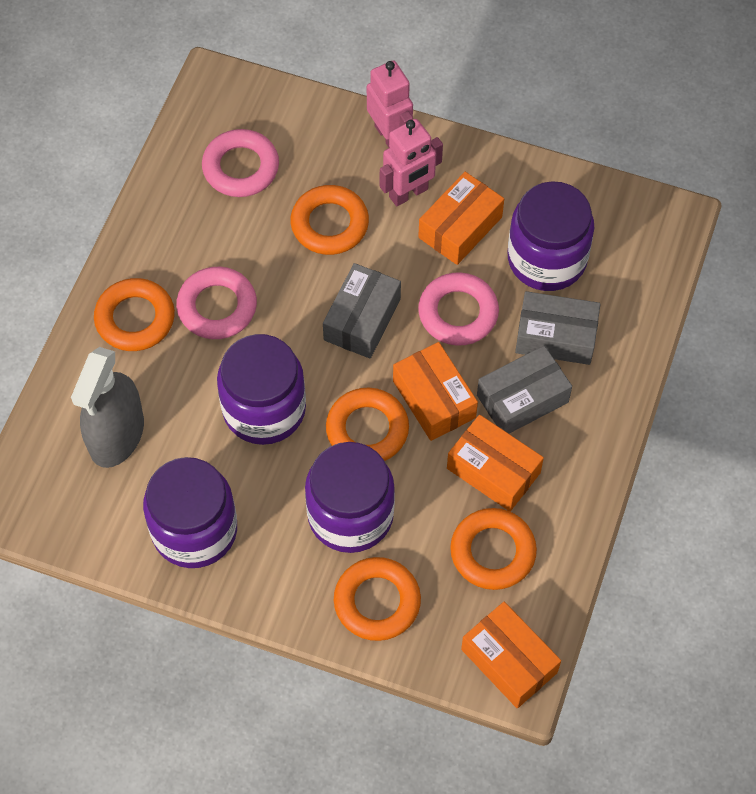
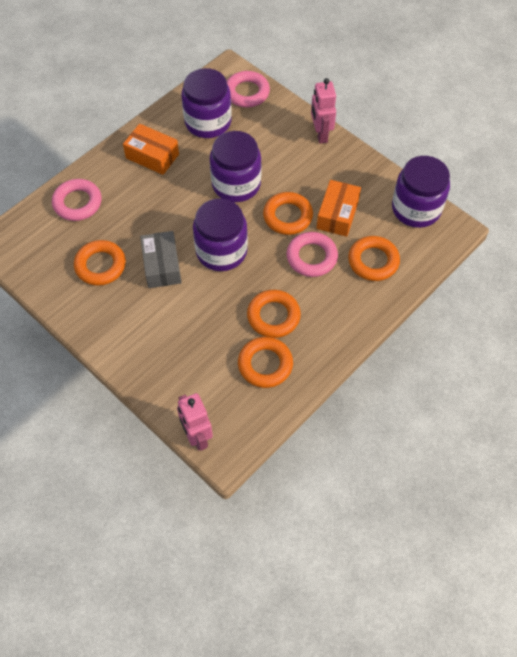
grey box: [323,263,401,359] [477,346,572,434] [515,291,600,365] = 3 -> [140,231,182,288] = 1
grey spray bottle: [71,347,144,468] = 1 -> none = 0
orange box: [393,342,478,441] [418,172,504,265] [447,415,544,511] [461,602,561,708] = 4 -> [123,124,179,175] [316,180,361,237] = 2

